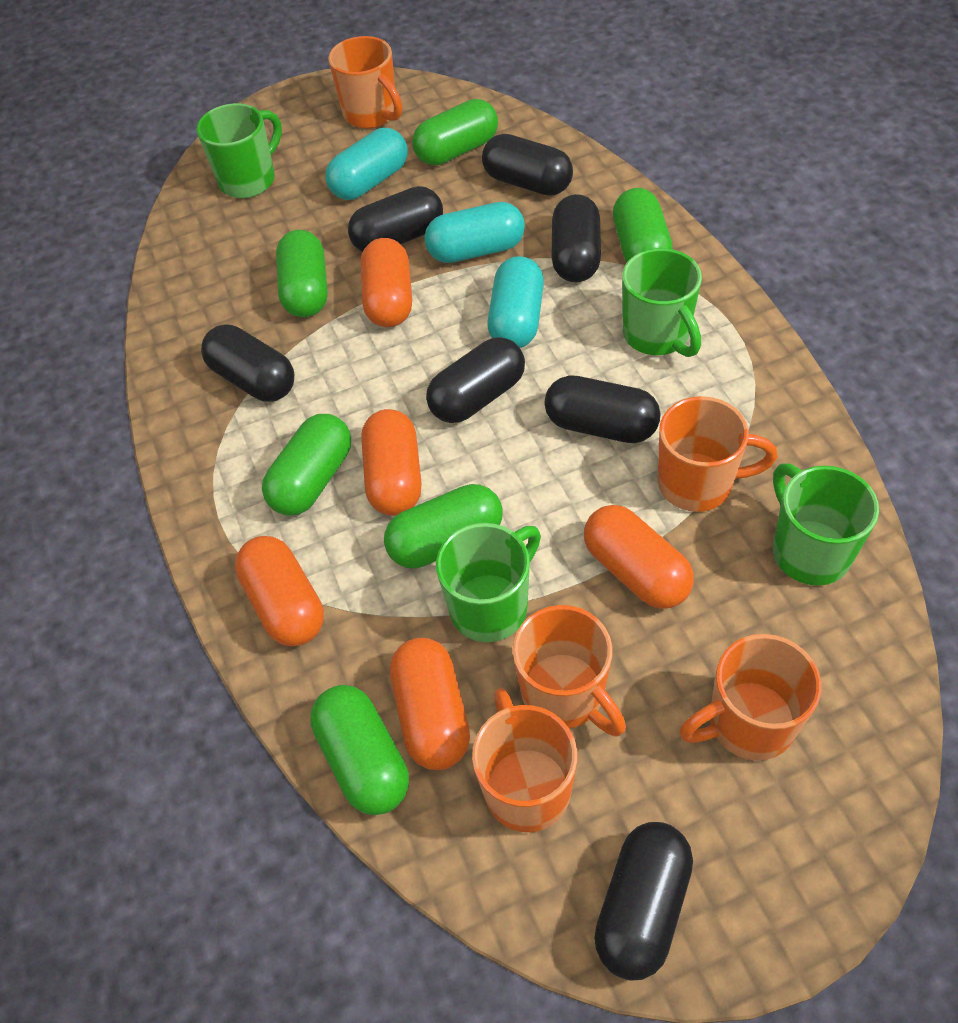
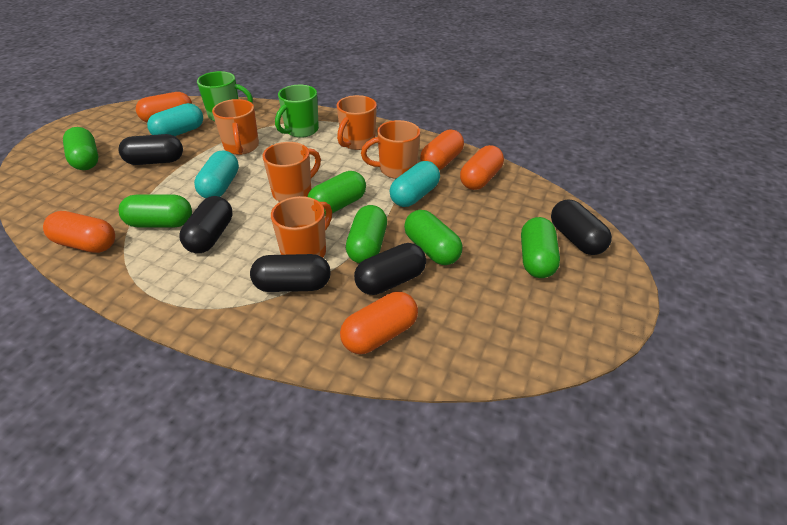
black capsule: [201,324,294,401] [348,186,443,252] [426,337,525,423] [482,134,573,196] [544,375,661,443] [552,194,601,282] [594,822,693,981] = 7 -> [118,134,183,165] [180,196,233,253] [250,254,331,292] [354,243,426,295] [551,199,612,255] = 5
green mug: [196,103,282,198] [436,523,541,642] [622,248,702,357] [773,463,879,586] = 4 -> [197,71,253,121] [275,85,319,138] = 2

